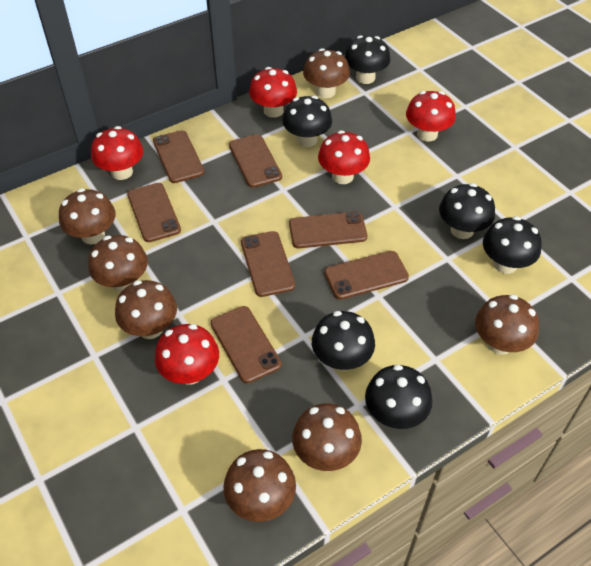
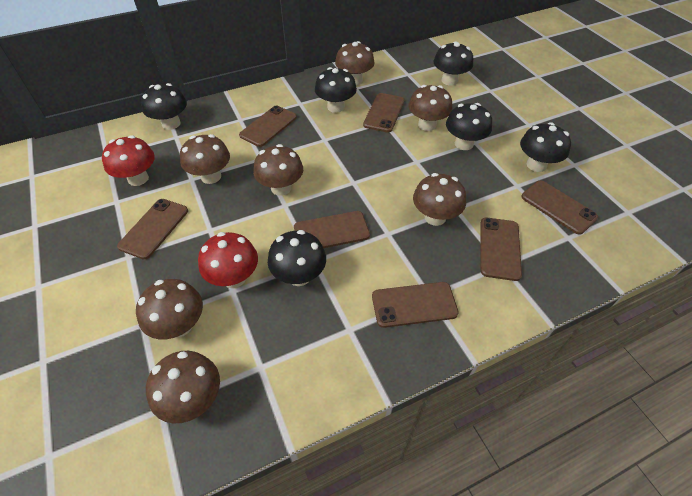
red mushroom: [91,126,143,180] [155,324,219,385] [249,67,297,118] [318,130,370,184] [406,91,456,142] = 5 -> [102,135,155,186] [198,232,258,288] = 2

